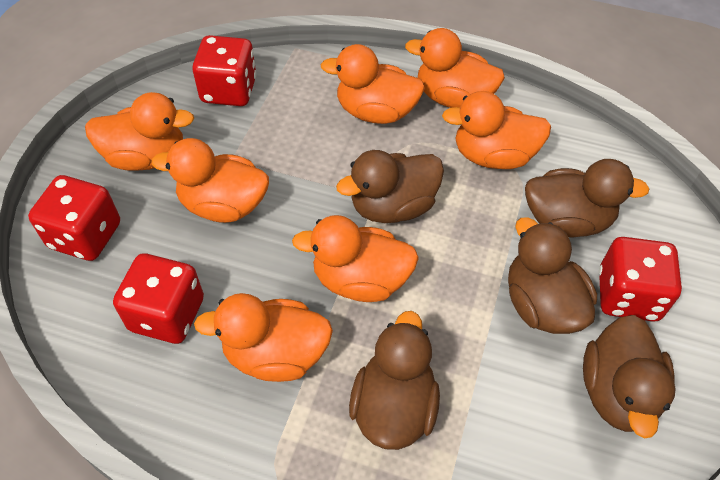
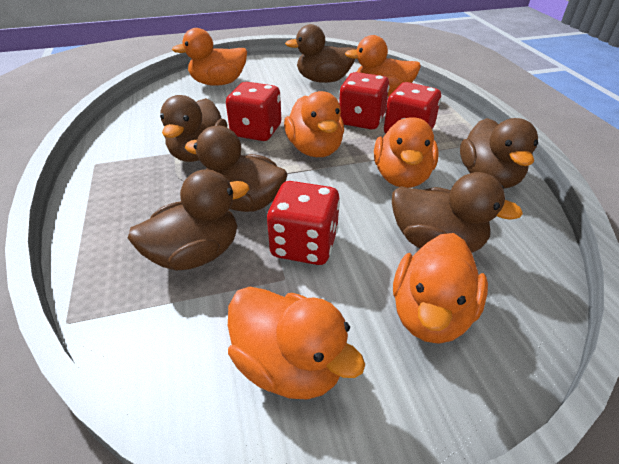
brown duck: [336,150,444,223] [349,311,440,450] [508,217,597,334] [525,159,649,237] [583,315,676,438] = 5 -> [128,169,249,271] [160,95,227,162] [185,126,288,212] [285,24,356,83] [392,172,523,253] [460,118,538,189] = 6
orange duck: [85,92,194,171] [152,138,269,223] [194,293,333,382] [292,215,419,302] [320,44,425,124] [405,28,505,108] [442,91,551,169] = 7 -> [172,28,247,86] [228,287,365,400] [284,91,344,157] [345,35,421,97] [374,117,439,188] [393,233,488,344] = 6

